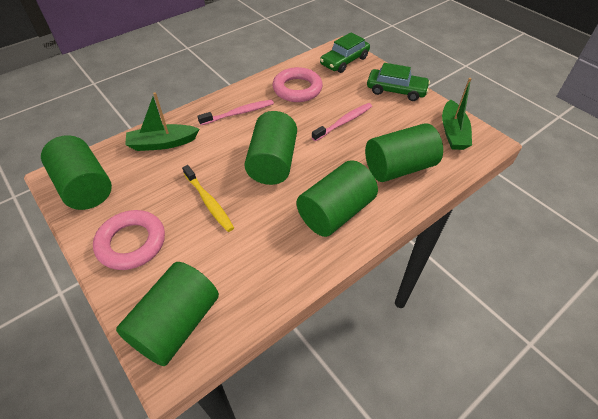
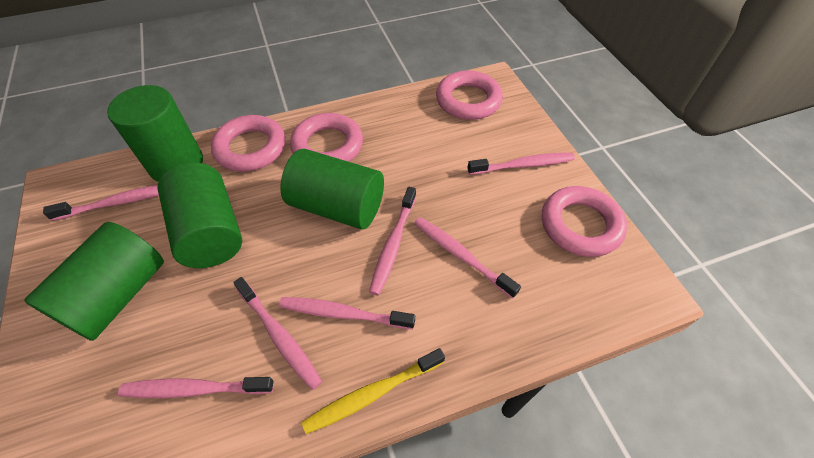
green boat: [125,92,199,151] [442,78,472,150] = 2 -> none = 0
green car: [320,32,370,73] [367,63,430,101] = 2 -> none = 0
green cylinder: [41,135,112,210] [116,262,219,366] [244,111,297,185] [297,160,378,237] [365,123,443,182] = 5 -> [24,222,164,341] [107,85,203,182] [158,162,242,268] [280,149,384,229] = 4
pink ring: [93,210,165,270] [273,67,323,102] = 2 -> [211,115,285,172] [290,113,363,162] [436,70,503,120] [542,186,627,257] = 4
pink toothbrush: [197,99,274,125] [312,103,372,141] = 2 -> [43,185,159,221] [118,377,274,398] [233,277,322,390] [279,297,415,329] [369,187,416,295] [414,217,521,299] [468,153,575,175] = 7

